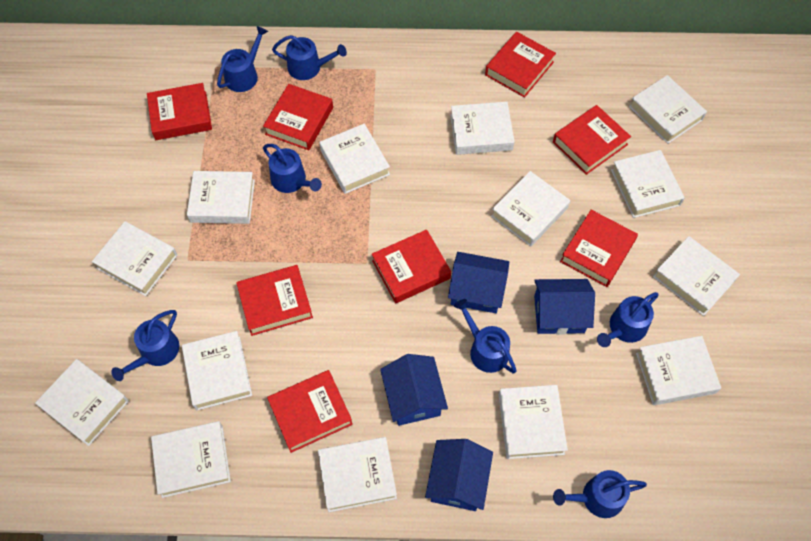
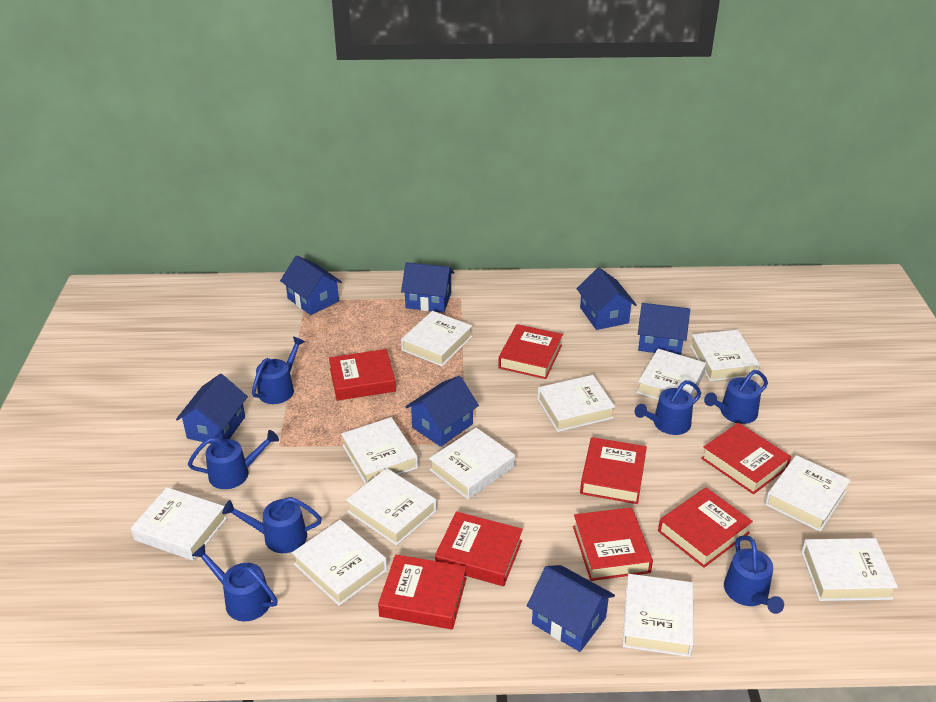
blue house: [380,354,448,426] [425,439,493,511] [448,252,509,313] [534,279,595,335] = 4 -> [176,374,248,444] [280,255,342,315] [401,262,454,313] [405,376,479,447] [527,565,615,652] [576,268,637,330] [638,303,690,355] = 7
white book: [35,359,129,446] [92,221,178,296] [151,421,231,498] [182,331,252,410] [187,171,255,224] [318,437,397,512] [319,124,390,194] [450,102,515,155] [491,171,570,247] [499,385,568,459] [611,150,685,218] [629,75,707,144] [636,336,721,405] [653,236,740,316] = 14 -> [131,487,227,561] [292,520,387,606] [341,417,418,484] [346,468,437,546] [401,311,472,366] [429,428,515,499] [537,375,615,432] [623,574,694,657] [637,349,706,400] [690,330,760,381] [765,455,851,532] [801,538,898,601] = 12

